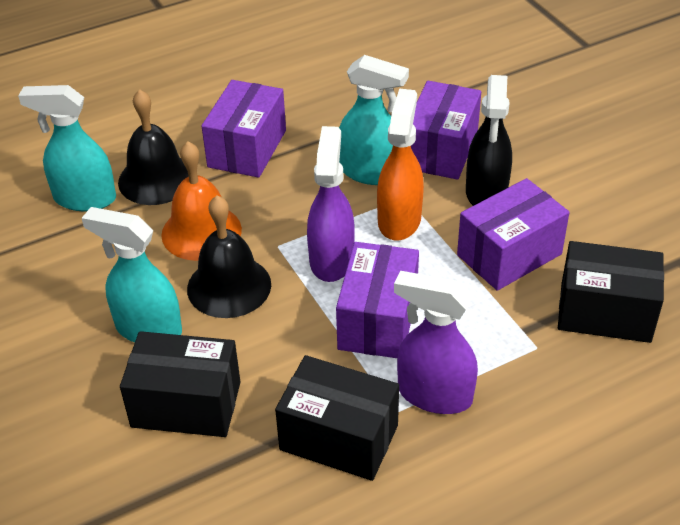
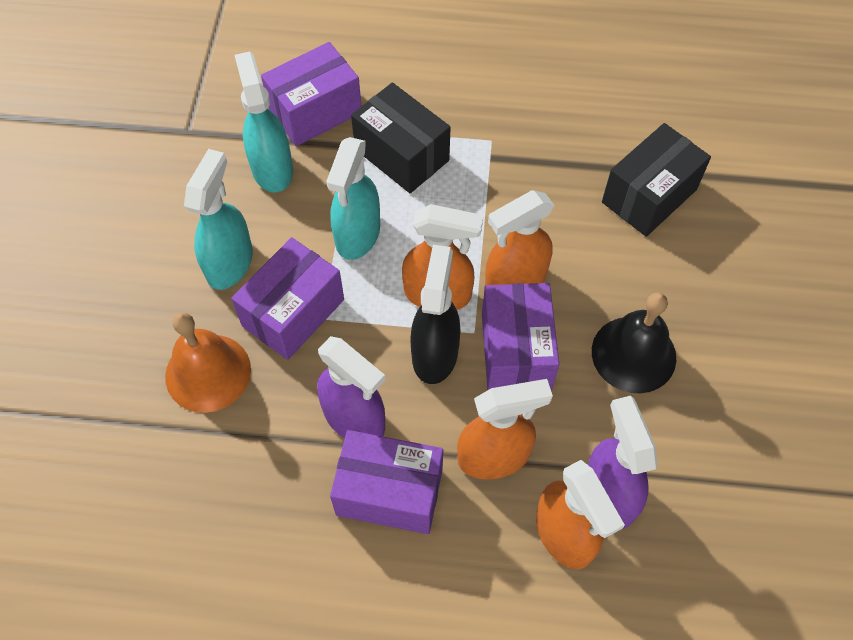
black bell: [118,89,189,205] [187,195,271,318] = 2 -> [592,292,676,393] = 1
black box: [120,331,241,437] [275,355,399,481] [558,241,664,343] = 3 -> [351,83,451,193] [602,123,711,237] = 2
orange spray bottle: [377,89,424,241] = 1 -> [402,204,483,310] [457,379,553,479] [485,190,554,285] [536,460,625,569] = 4

